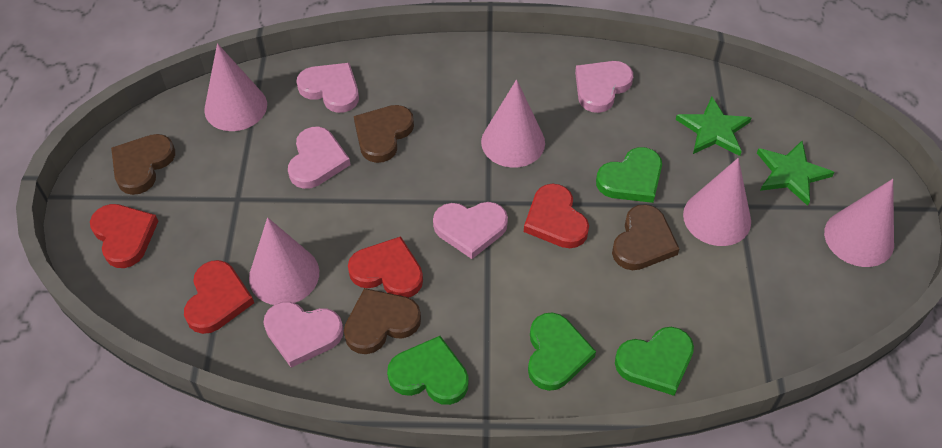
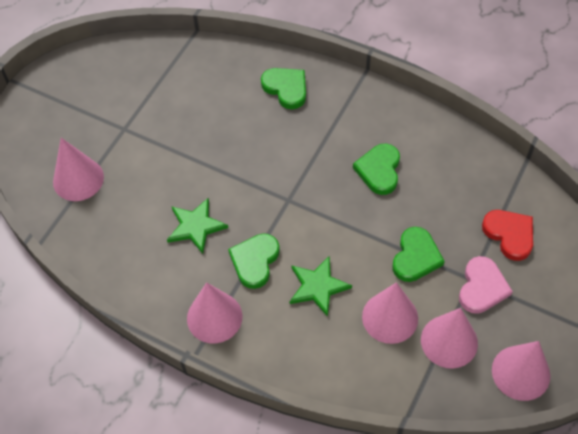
brown heart: [111,134,175,195] [344,288,421,354] [354,105,414,163] [612,204,679,270] = 4 -> none = 0
pink heart: [264,302,344,368] [288,127,351,189] [297,63,359,113] [433,202,508,259] [575,61,633,113] = 5 -> [459,256,513,314] = 1
red heart: [90,204,158,268] [184,260,254,334] [348,236,423,298] [524,183,589,248] = 4 -> [482,210,533,261] = 1

